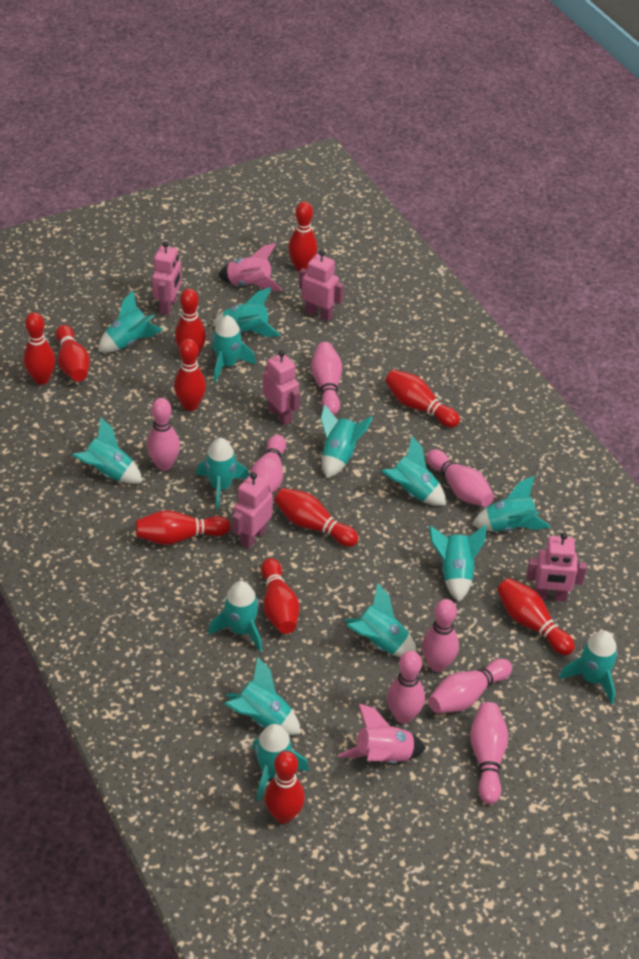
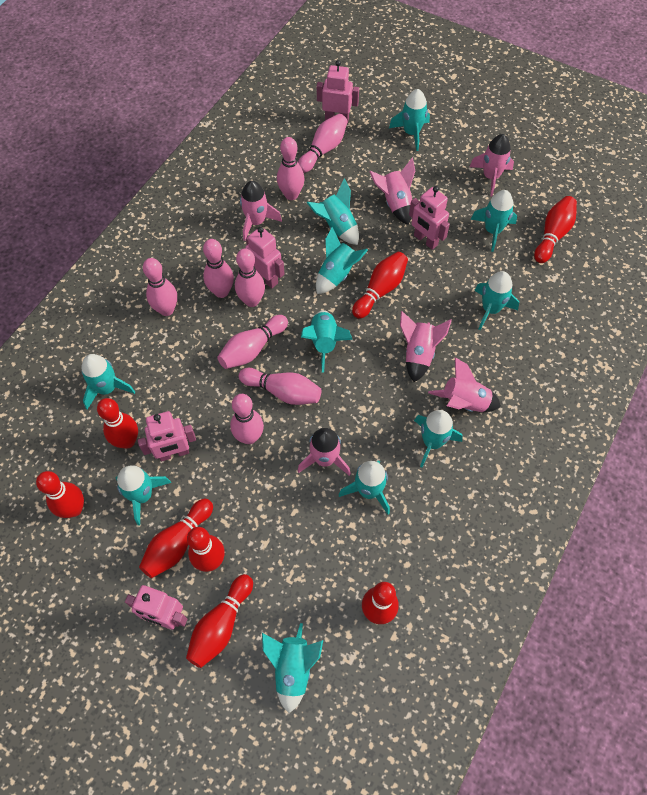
pink rocket: [218,243,282,291] [338,704,426,763] = 2 -> [240,181,282,241] [298,428,351,476] [369,158,415,225] [400,311,452,382] [428,357,501,412] [469,134,514,196] = 6
red bowling pin: [23,312,55,385] [56,325,90,381] [136,510,230,545] [174,339,206,411] [175,289,206,358] [261,558,299,634] [265,751,305,824] [274,488,358,547] [288,202,318,271] [385,370,460,428] [497,578,575,655] = 11 -> [36,471,84,518] [97,398,138,449] [139,499,213,578] [186,574,253,668] [187,527,225,572] [352,252,408,319] [362,582,399,624] [534,196,577,263] = 8
turquoise rocket: [73,417,142,484] [98,290,163,353] [196,438,249,510] [208,581,262,652] [212,287,281,337] [212,315,256,383] [224,657,301,735] [252,724,309,801] [320,404,373,478] [344,583,417,657] [381,436,446,506] [429,525,486,602] [472,476,550,532] [559,630,618,704] = 14 -> [81,354,135,409] [116,465,171,526] [262,623,323,713] [301,310,353,372] [307,178,359,245] [316,227,368,294] [339,461,390,514] [389,89,430,151] [414,410,463,468] [471,190,517,252] [474,271,519,330] = 11

